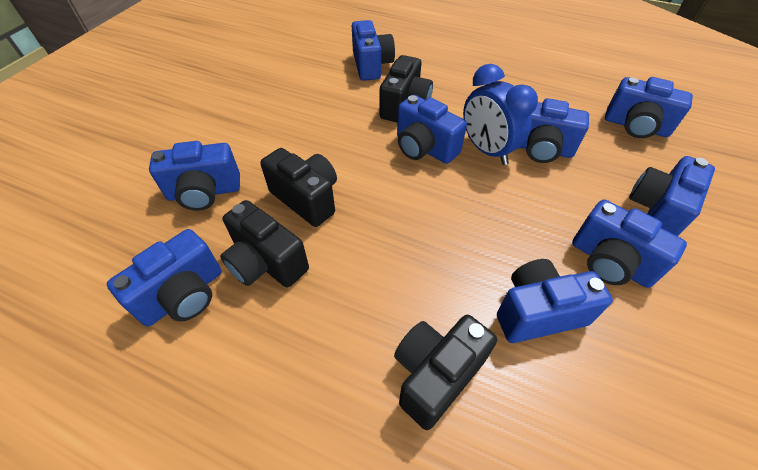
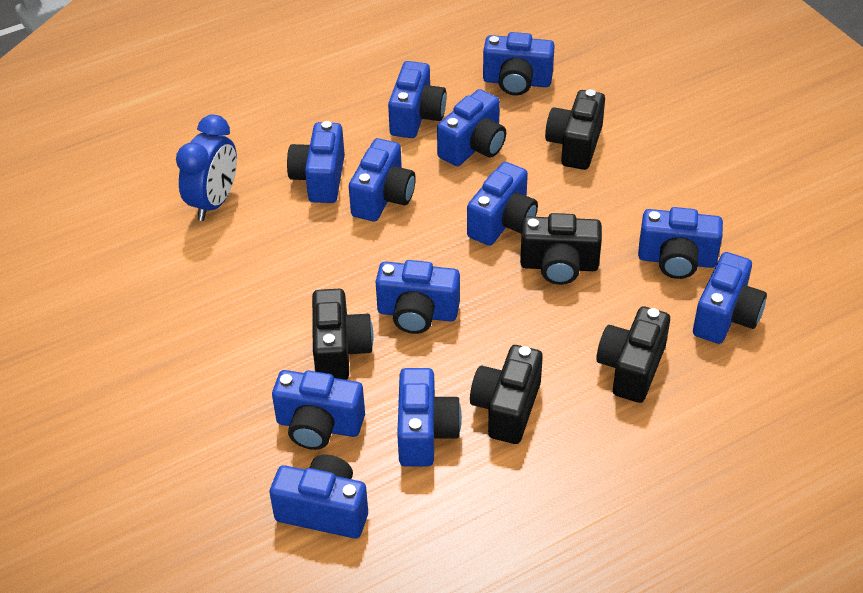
black camera: [220,200,309,288] [260,148,337,227] [380,55,433,123] [394,315,497,430] = 4 -> [312,289,373,380] [470,345,543,444] [520,213,602,285] [545,89,605,170] [596,306,670,403] = 5
blue camera: [107,229,222,327] [149,141,240,211] [352,20,395,81] [397,95,467,164] [497,259,613,343] [519,98,589,163] [572,199,687,288] [605,77,693,138] [629,156,715,236] = 9 -> [270,454,368,539] [272,370,365,450] [287,121,345,203] [349,138,416,221] [376,260,460,334] [388,61,447,138] [397,368,462,467] [437,89,506,166] [467,162,538,246] [483,32,555,96] [638,207,723,279] [693,252,767,344] = 12

